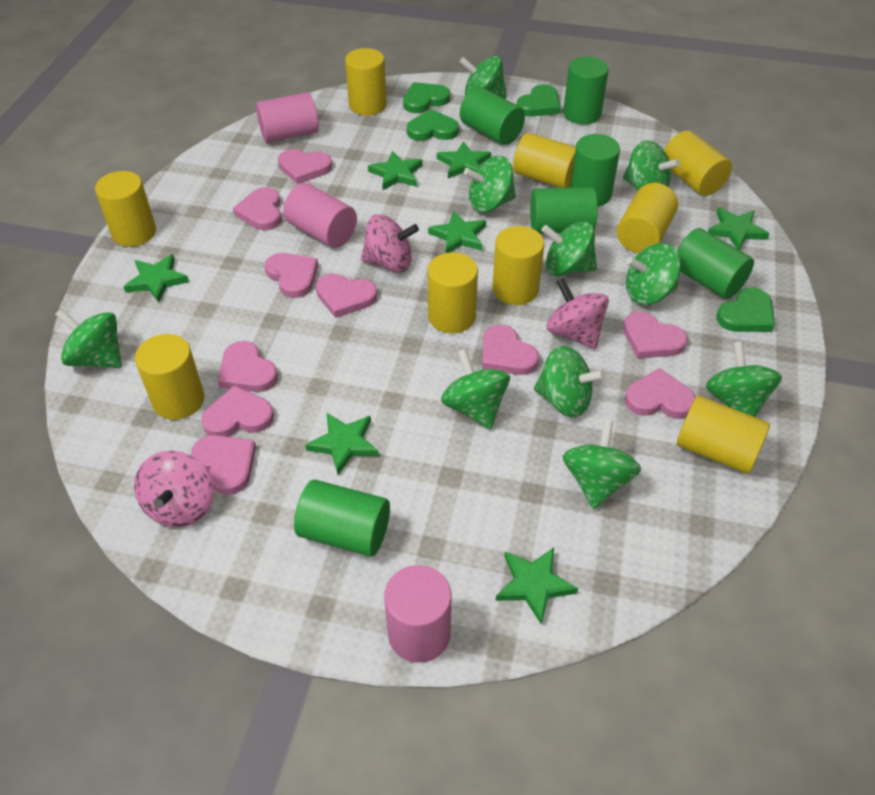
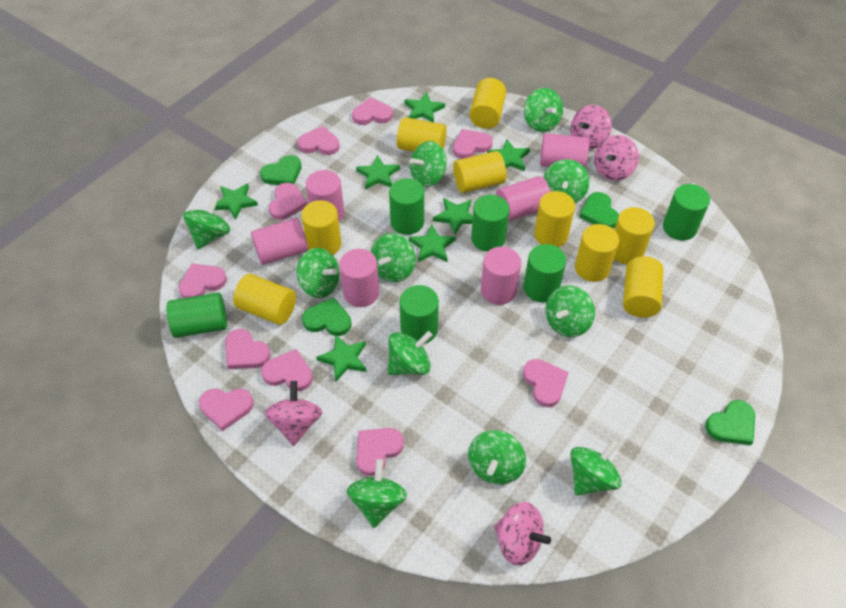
green spinning top: [55,309,122,368] [441,349,510,430] [459,56,507,99] [464,156,516,213] [534,346,606,418] [541,221,597,276] [563,420,641,509] [623,140,680,191] [626,243,681,305] [706,341,782,417] = 10 -> [183,197,230,249] [297,248,340,298] [347,459,407,528] [371,233,415,282] [388,331,433,375] [409,141,447,187] [468,430,526,485] [524,88,563,132] [543,159,589,203] [545,286,595,337] [570,440,622,496] = 11
pink cylinder: [256,92,319,143] [283,183,357,248] [384,565,451,663] = 3 -> [251,218,308,265] [306,170,344,222] [339,249,379,307] [481,246,521,305] [496,176,551,221] [540,133,589,168] = 6
pink spinning top: [134,451,214,527] [361,214,419,273] [547,278,609,349] = 3 -> [265,381,322,446] [494,502,551,565] [570,105,612,149] [594,135,639,181] = 4

